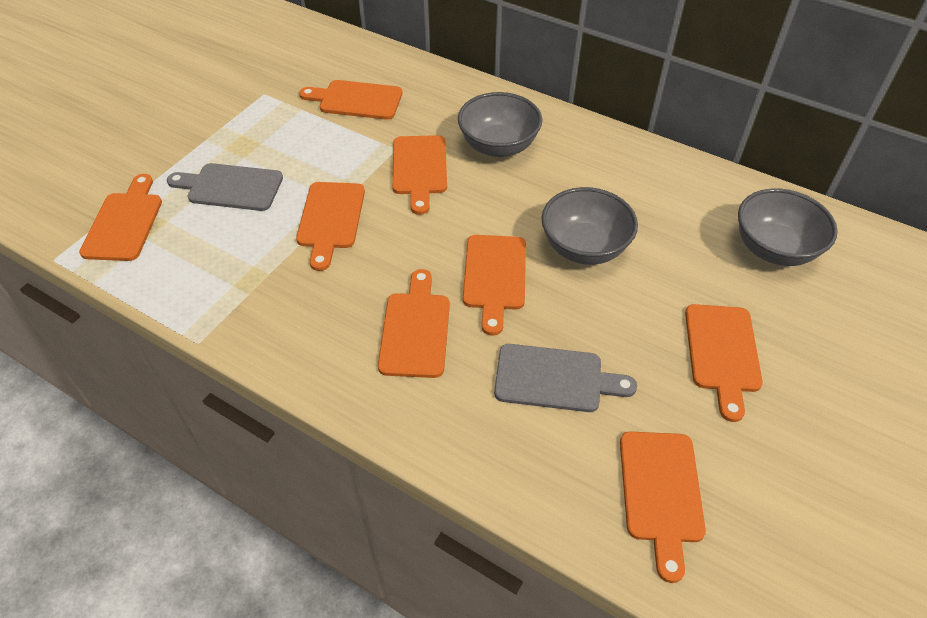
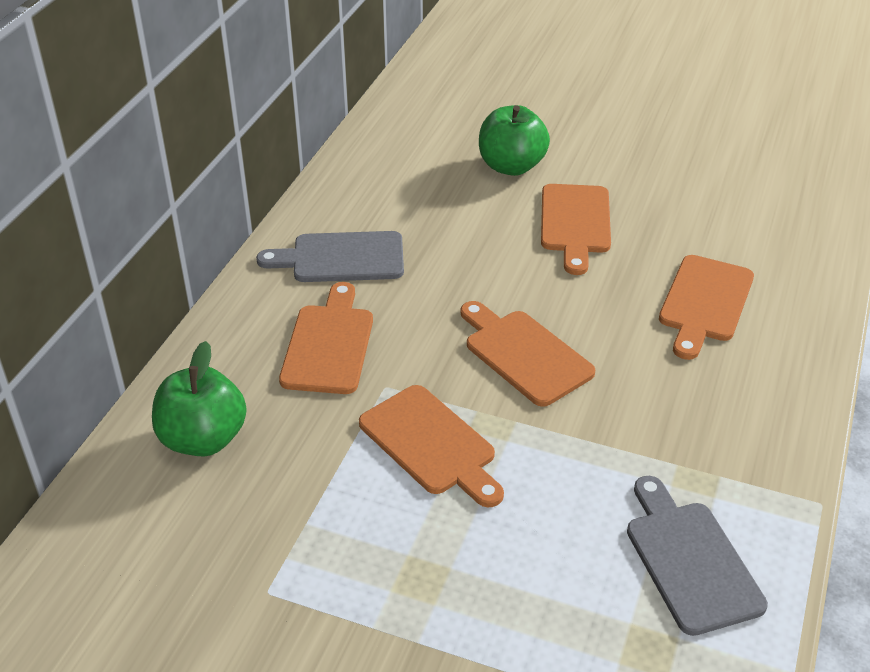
green apple: none = 0 -> [152,341,247,456] [479,105,550,176] = 2
grey bowl: [458,92,542,157] [541,187,638,265] [738,189,838,266] = 3 -> none = 0
orange cutting board: [79,174,162,261] [296,182,365,271] [299,80,402,120] [378,269,450,378] [392,135,447,215] [463,235,526,336] [620,431,706,583] [685,304,763,422] = 8 -> [279,282,373,394] [359,385,504,507] [460,301,595,407] [541,184,611,275] [659,255,754,360] = 5

